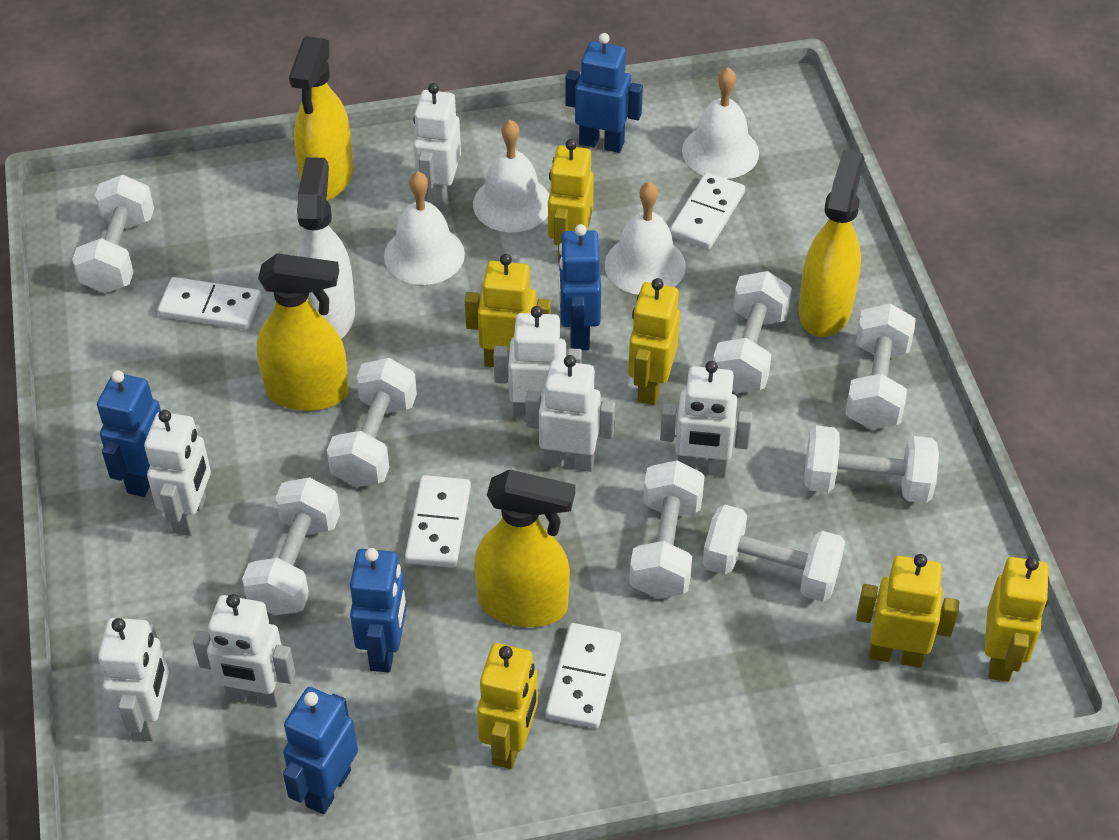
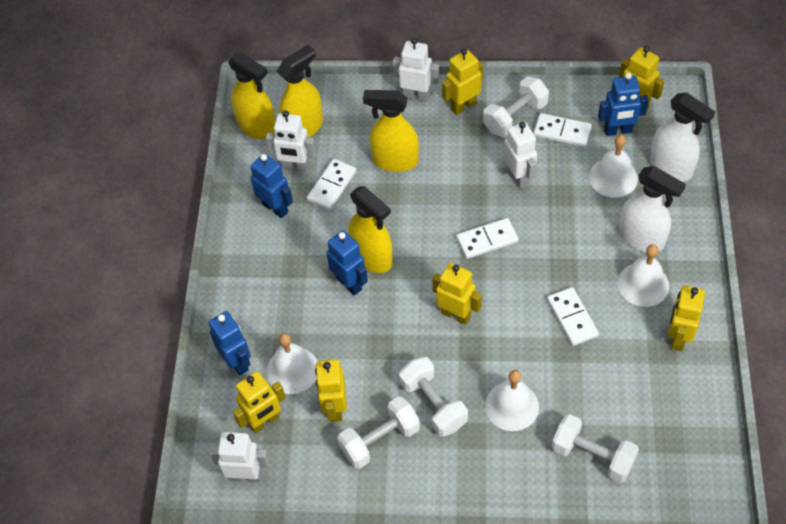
blue robot: [97,370,161,497] [283,687,358,814] [350,548,407,672] [558,224,601,350] [565,33,643,153] = 5 -> [209,311,251,376] [251,154,293,218] [327,230,368,296] [598,73,649,136] = 4
white dumbbell: [72,175,154,293] [242,477,340,615] [327,358,417,487] [629,460,705,599] [703,505,845,602] [713,271,792,393] [804,426,939,503] [845,303,916,430] = 8 -> [337,396,420,469] [399,357,468,437] [483,76,549,137] [552,414,639,483] = 4
white robot: [98,618,169,741] [144,410,211,536] [193,594,295,707] [413,83,461,209] [493,306,582,420] [525,355,615,472] [660,361,752,477] = 7 -> [210,432,270,483] [266,111,316,172] [393,38,439,102] [503,122,537,189] = 4
white spray bottle: [297,157,355,339] = 1 -> [619,166,686,252] [650,92,715,182] = 2

